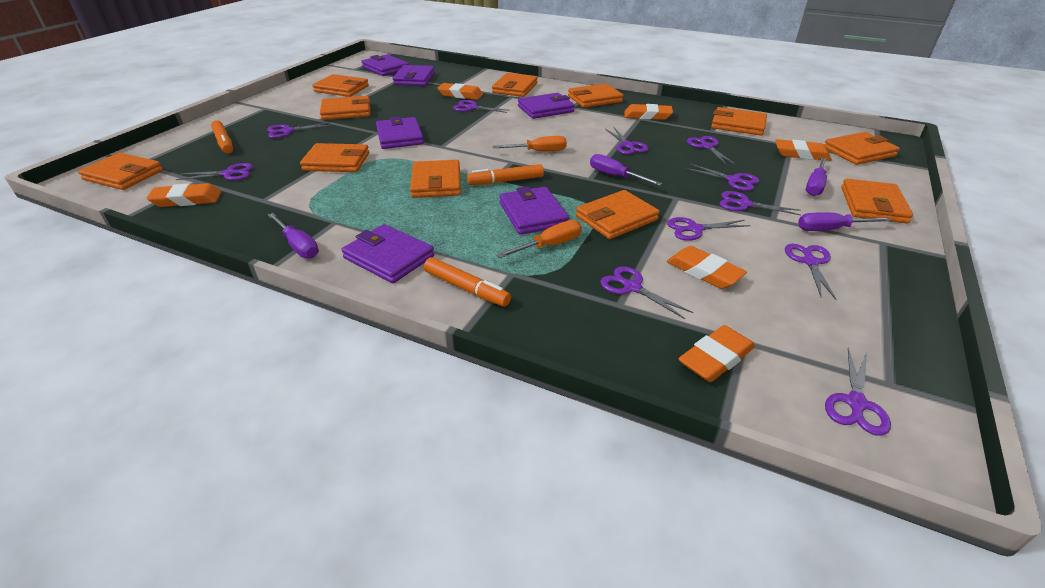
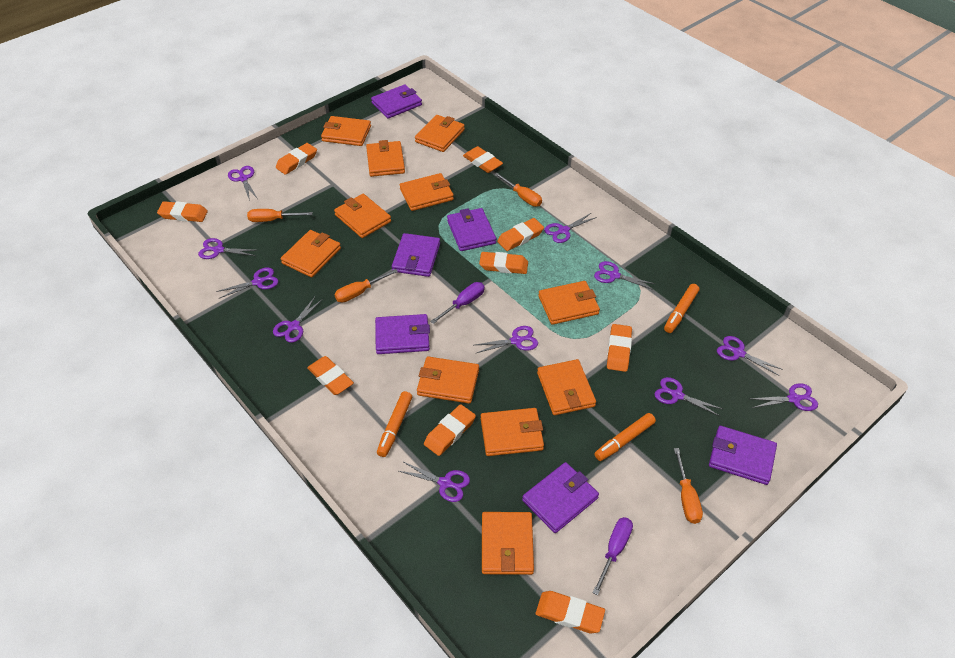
orange eraser: [147,183,221,207] [438,83,483,100] [624,104,673,120] [666,246,747,289] [678,325,755,382] [775,139,832,161] = 6 -> [157,201,208,222] [276,143,317,175] [307,356,354,395] [424,404,476,456] [463,146,503,173] [479,252,528,274] [497,218,544,251] [536,591,605,633] [607,324,632,372] = 9
orange screwdriver: [493,136,567,151] [496,220,582,258] = 2 -> [247,209,313,222] [334,269,398,303] [494,173,542,207] [674,448,703,524] = 4
purple screwdriver: [268,213,319,258] [590,154,662,186] [798,212,892,231] [806,157,827,196] = 4 -> [430,282,485,324] [592,517,633,595] = 2

